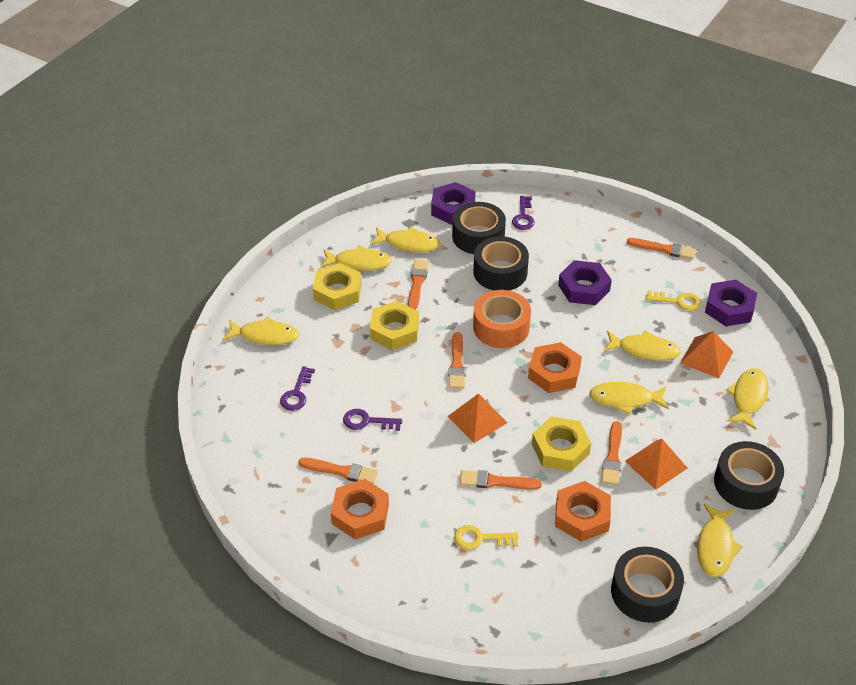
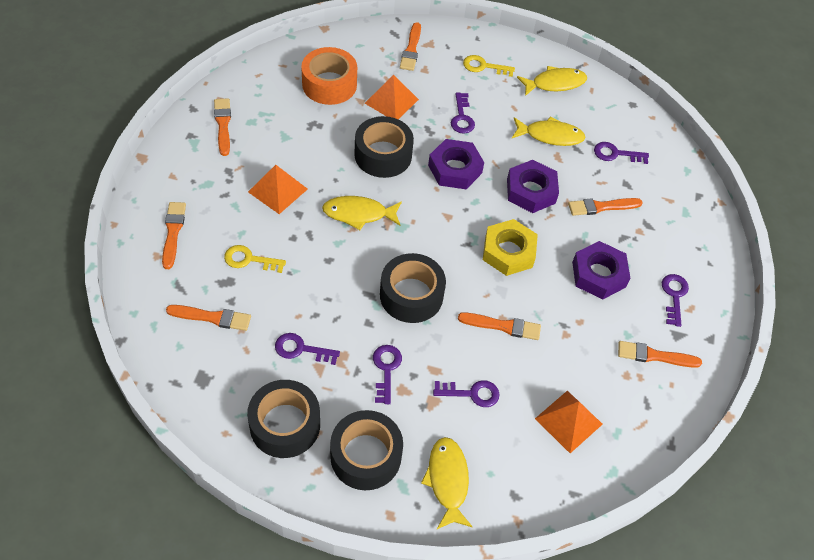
orange brush: [298,458,378,484] [408,260,429,310] [448,332,465,389] [460,470,542,489] [601,421,622,486] [627,238,696,260] = 6 -> [162,202,186,269] [166,305,251,331] [214,98,231,156] [400,22,421,71] [458,312,541,340] [568,198,643,216] [618,341,702,368] = 7
orange nut: [331,479,389,540] [528,342,582,393] [555,481,611,542] = 3 -> none = 0
purple key: [280,366,315,411] [343,409,403,431] [512,196,535,230] = 3 -> [275,333,340,365] [373,345,402,404] [433,380,499,407] [451,92,475,133] [594,142,649,164] [662,274,689,327] = 6
yellow fish: [223,317,299,345] [320,245,392,271] [370,227,440,252] [589,382,669,415] [604,331,681,361] [697,504,743,577] [726,368,769,430] = 7 -> [322,196,402,230] [421,437,473,529] [512,116,586,146] [517,66,587,96] = 4
yellow nut: [313,263,362,310] [370,301,419,350] [532,416,591,471] = 3 -> [483,219,538,276] = 1

